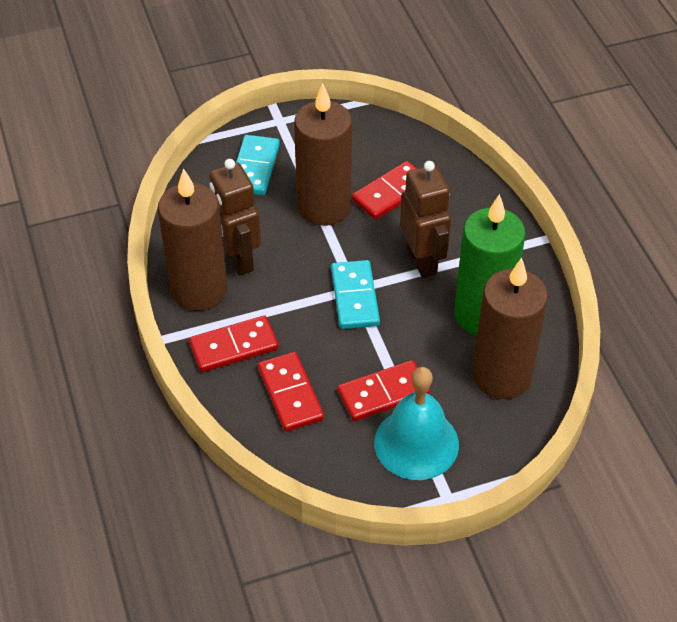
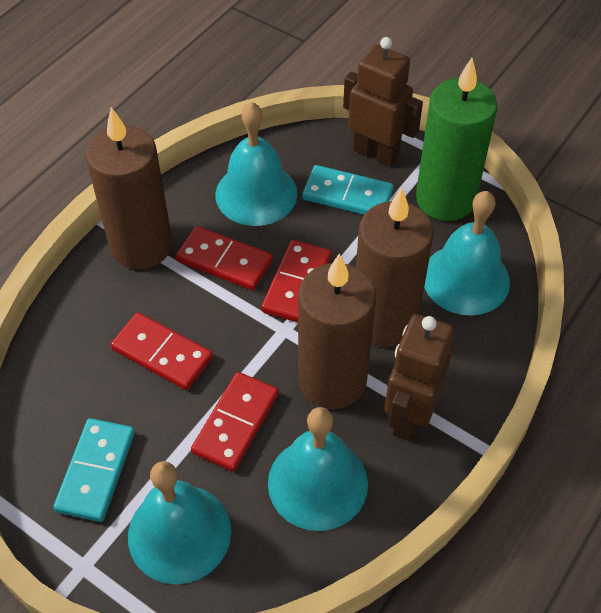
turquoise bell: [374,367,459,480] = 1 -> [128,461,231,584] [215,102,297,226] [268,407,368,531] [424,191,510,316] = 4

